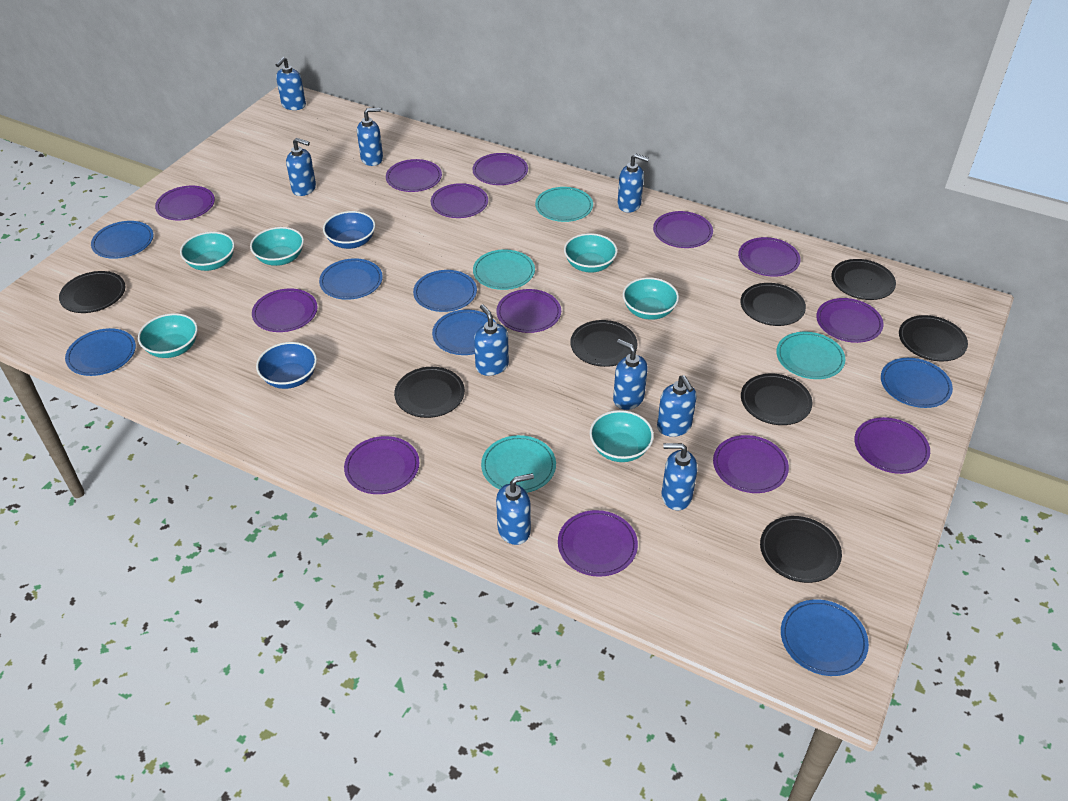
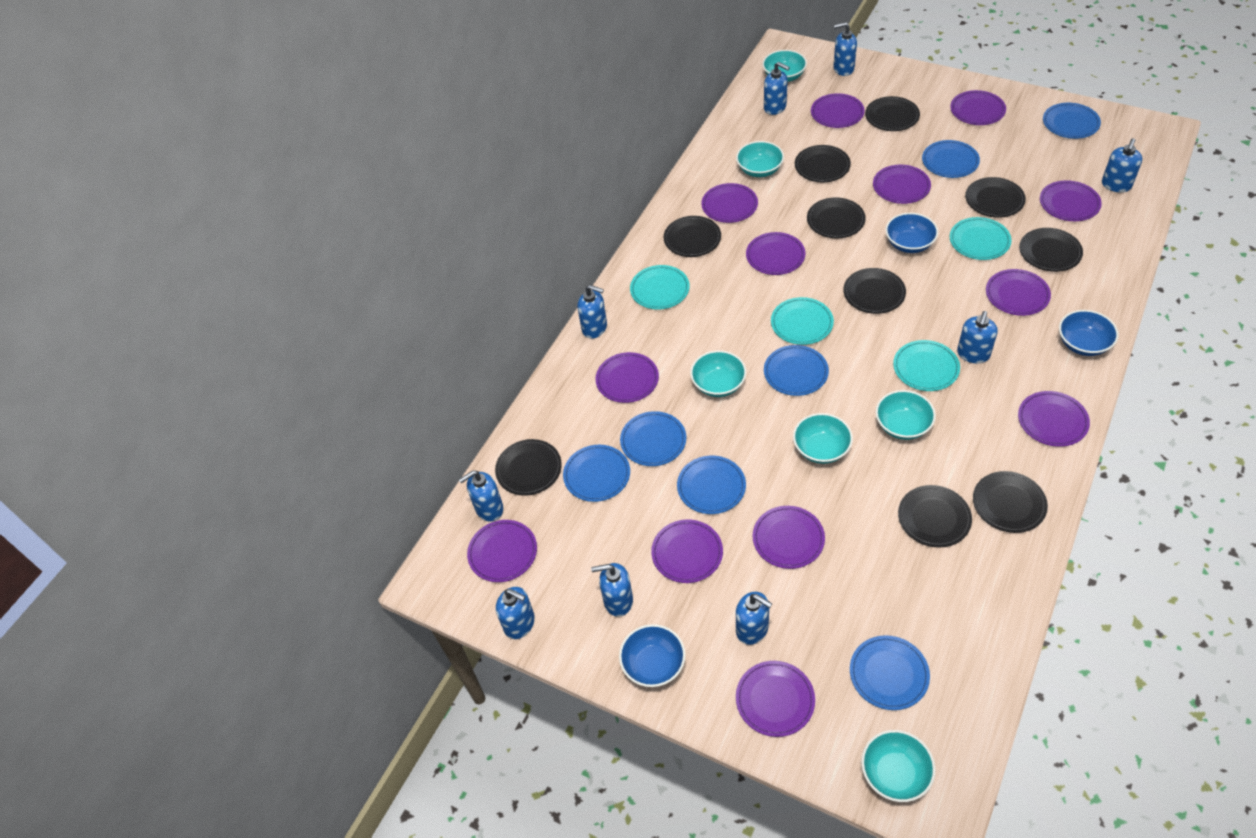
black plate: [59,271,125,313] [394,367,465,418] [570,320,637,367] [741,283,806,326] [741,374,812,425] [760,516,842,583] [831,259,896,300] [899,315,968,361] = 8 -> [495,439,562,496] [664,216,721,257] [795,145,851,182] [807,197,866,238] [844,268,906,314] [865,96,920,131] [898,485,972,548] [965,177,1026,218] [973,471,1048,533] [1019,228,1083,272] = 10
blue bowl: [256,342,317,389] [323,211,375,249] = 2 -> [619,624,685,687] [886,213,938,253] [1059,310,1118,356] = 3

